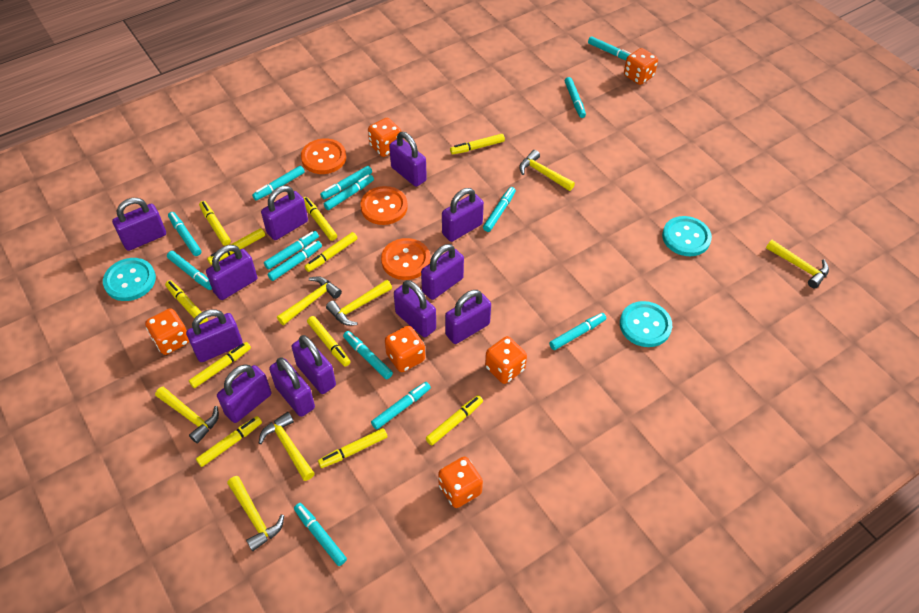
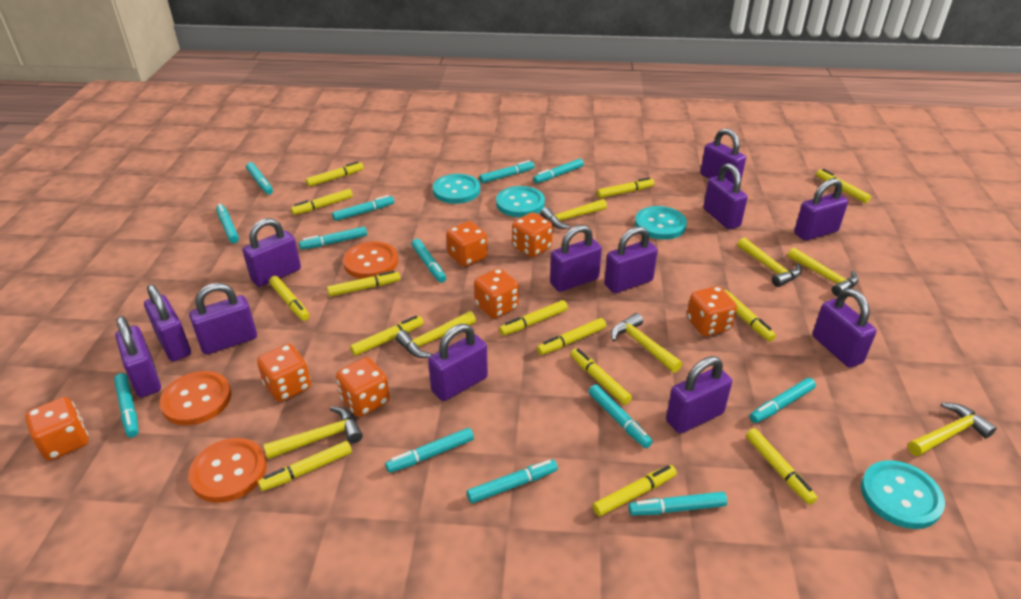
orange dice: [145,308,189,355] [368,118,402,157] [385,326,425,372] [438,456,483,508] [485,336,527,384] [624,48,658,85] = 6 -> [25,397,88,460] [257,344,311,402] [336,357,390,417] [446,221,488,267] [474,268,519,319] [512,212,553,257] [687,286,737,336] = 7
turquoise button: [103,258,156,301] [620,301,672,347] [662,216,712,256] = 3 -> [433,174,480,204] [496,186,545,217] [635,206,687,240] [861,460,945,529] = 4
turquoise marker: [167,251,212,290] [168,212,202,256] [252,166,305,200] [264,231,319,270] [268,241,322,281] [294,503,347,566] [320,166,372,199] [324,174,374,210] [343,331,393,379] [371,382,431,430] [483,187,516,232] [549,313,606,350] [565,77,586,118] [588,36,632,60] = 14 -> [114,373,139,438] [216,204,239,243] [246,162,273,195] [299,226,367,250] [332,195,394,221] [385,428,474,473] [411,239,446,283] [467,460,558,503] [479,160,535,183] [533,159,584,183] [589,384,653,448] [628,492,727,516] [749,378,816,423] = 13
yellow marker: [165,280,208,324] [189,342,251,388] [196,416,262,467] [199,201,231,246] [207,228,265,265] [304,197,337,241] [304,232,358,272] [307,316,351,367] [318,428,388,468] [426,395,483,445] [450,134,505,155] = 11 -> [258,441,352,491] [269,276,310,321] [291,189,353,215] [306,161,364,187] [327,271,400,297] [350,316,424,356] [499,300,568,336] [537,318,606,355] [570,348,632,405] [593,465,677,516] [597,177,654,198] [724,290,776,342] [746,428,818,505] [816,169,871,203] = 14

